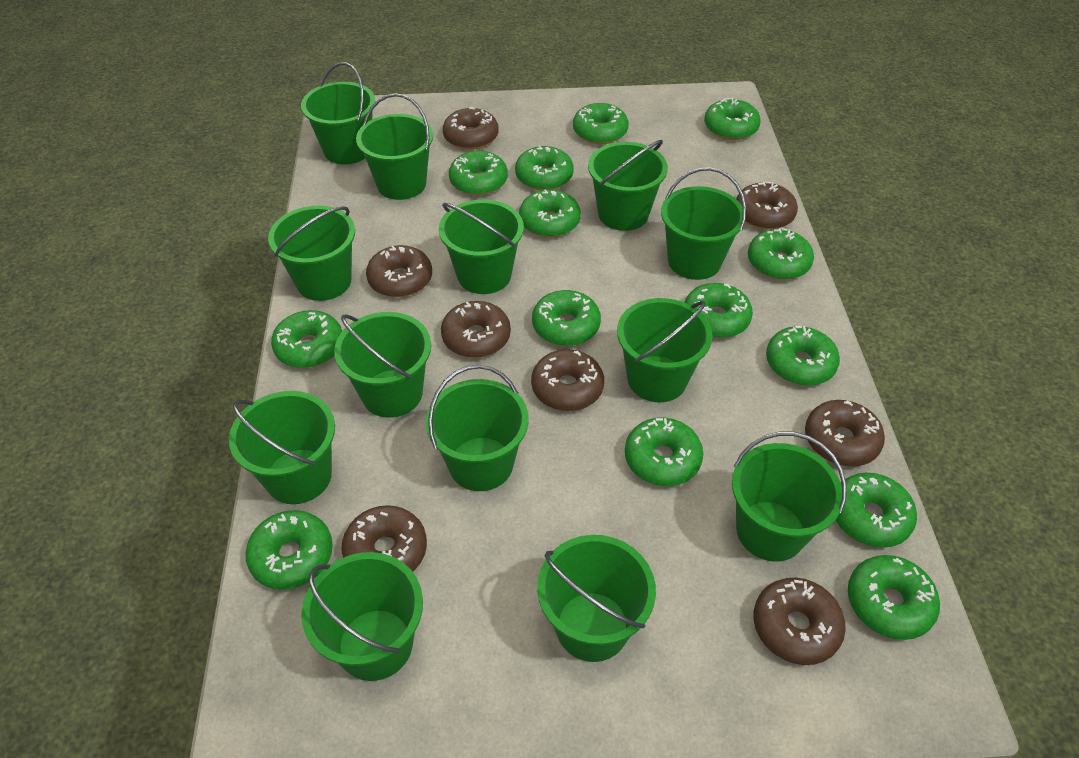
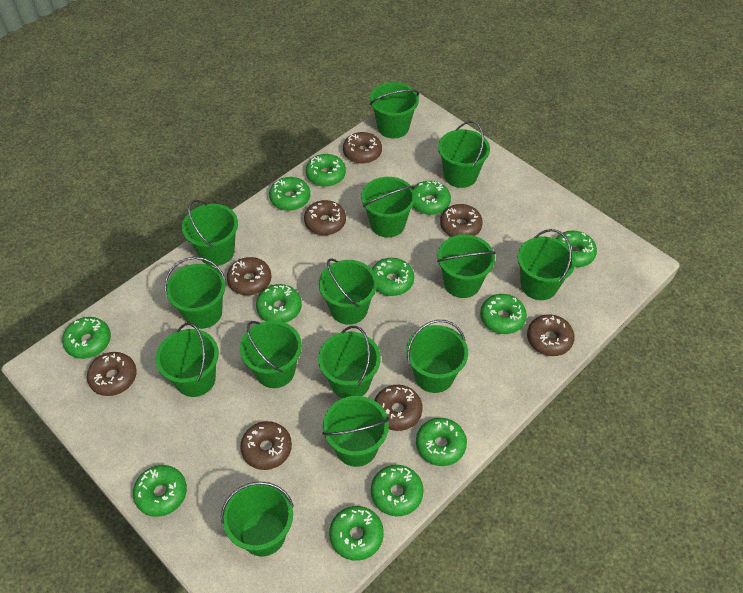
green bucket: [229,391,335,504] [268,205,355,301] [301,62,376,164] [301,552,423,681] [334,312,431,418] [356,93,433,200] [426,365,529,491] [439,200,524,294] [537,535,656,662] [588,140,668,231] [617,298,712,402] [661,167,746,280] [732,432,847,562] = 13 -> [156,323,219,397] [164,257,226,329] [182,200,238,266] [221,482,294,556] [240,321,302,388] [318,326,381,398] [319,258,377,325] [323,396,389,467] [361,177,416,237] [370,82,419,138] [406,320,468,393] [437,234,496,298] [438,121,490,188] [518,229,576,300] = 14
green donut: [245,510,333,590] [271,310,342,368] [449,151,508,195] [515,146,574,190] [519,189,581,237] [532,290,601,346] [573,103,629,144] [625,418,703,486] [684,283,753,338] [704,98,761,140] [748,228,814,280] [766,326,840,386] [836,473,917,548] [848,555,940,640] = 14 -> [62,317,111,359] [133,465,187,517] [256,284,302,323] [269,177,310,211] [306,154,346,187] [329,506,384,561] [371,465,424,517] [372,258,414,296] [413,181,451,215] [416,418,467,466] [480,294,527,334] [556,230,597,267] = 12

